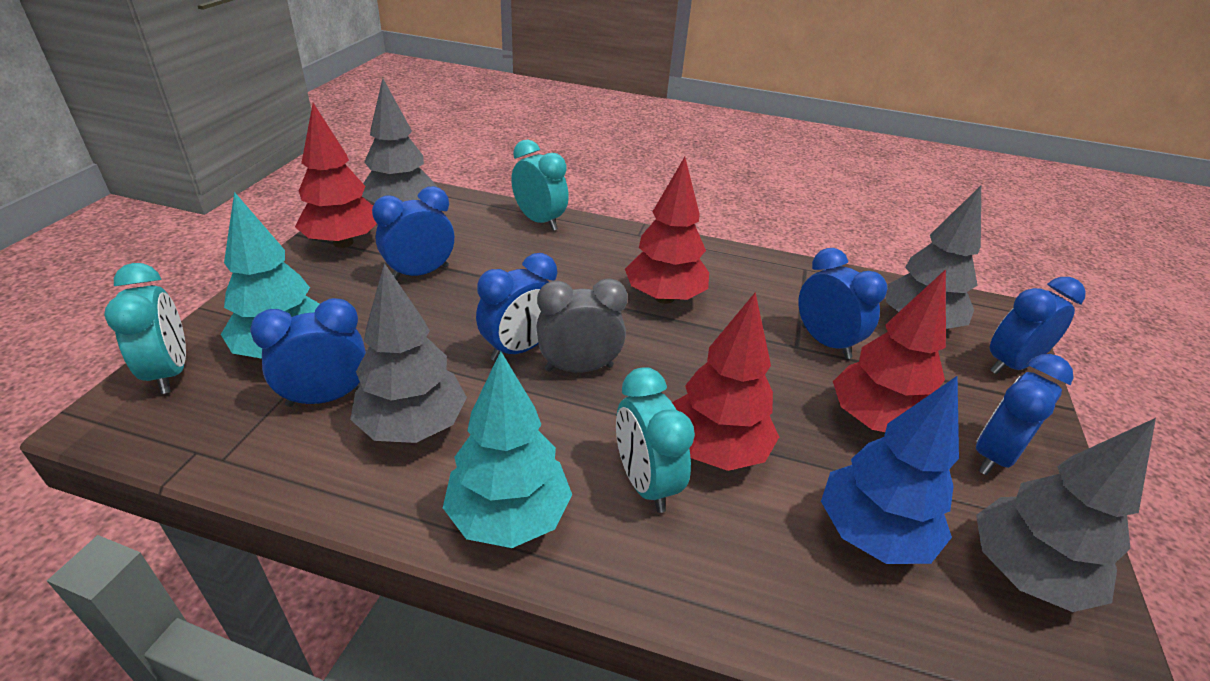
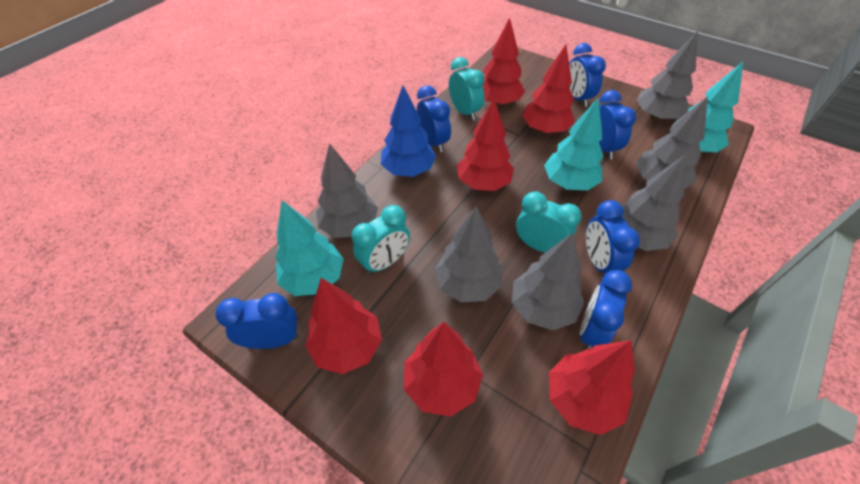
grey clock: [536,278,628,373] = 1 -> none = 0
grey tree: [350,263,467,443] [362,78,438,203] [885,186,981,329] [976,418,1156,612] = 4 -> [316,143,378,238] [434,206,502,302] [512,232,585,330] [621,154,686,251] [636,31,698,121] [636,96,708,189] = 6
red tree: [295,103,377,248] [625,157,709,304] [672,292,779,471] [833,269,946,432] = 4 -> [305,278,382,374] [404,322,483,417] [457,98,514,191] [483,18,525,106] [522,45,575,134] [549,340,635,435] = 6
turquoise tree: [221,192,320,359] [443,351,572,548] = 2 -> [275,200,344,296] [544,98,603,190] [676,61,744,152] = 3

